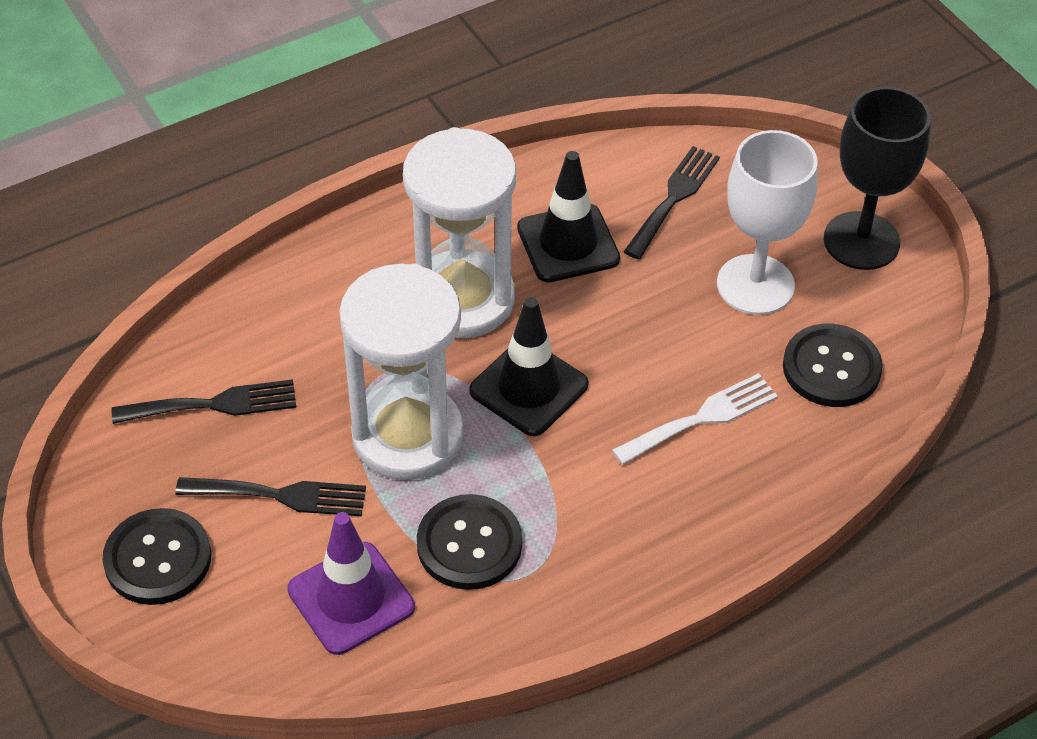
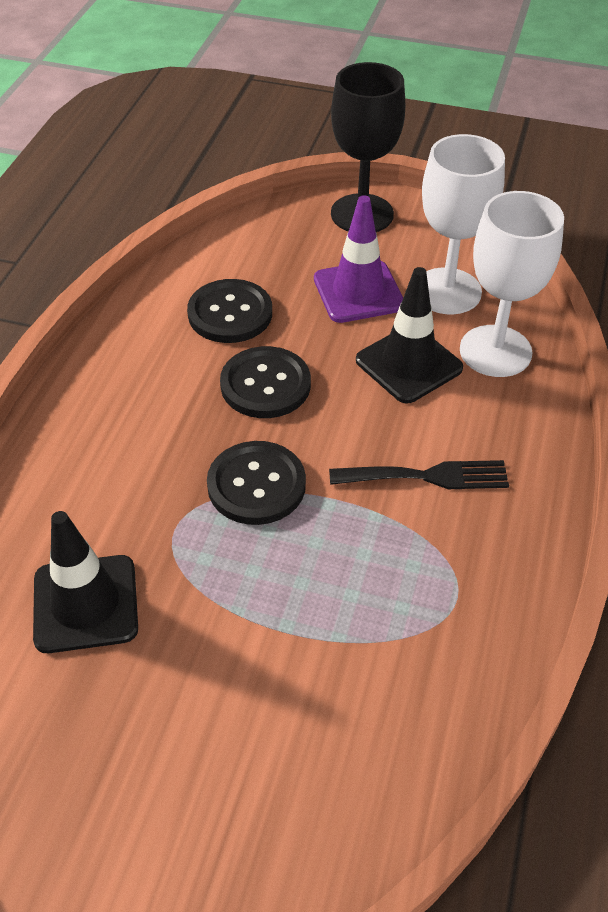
black fork: [112,379,296,424] [175,477,366,516] [623,146,720,259] = 3 -> [329,460,509,489] = 1
white fork: [612,373,778,465] = 1 -> none = 0
white goblet: [717,130,818,315] = 1 -> [422,134,505,314] [460,191,564,377] = 2
white hourglass: [339,264,464,480] [403,127,516,338] = 2 -> none = 0

